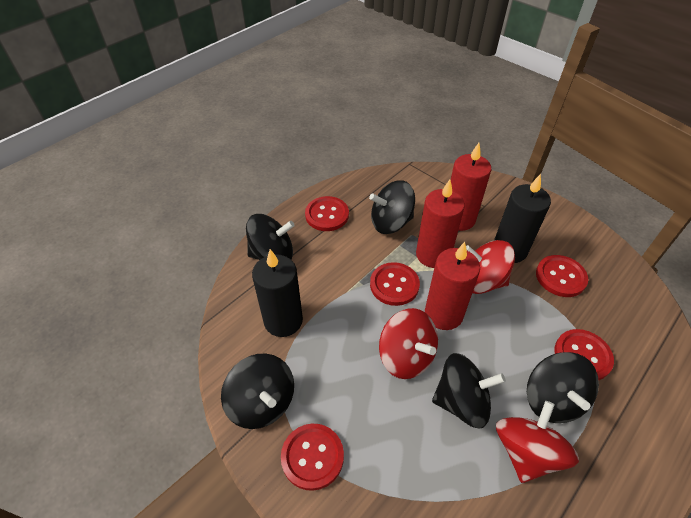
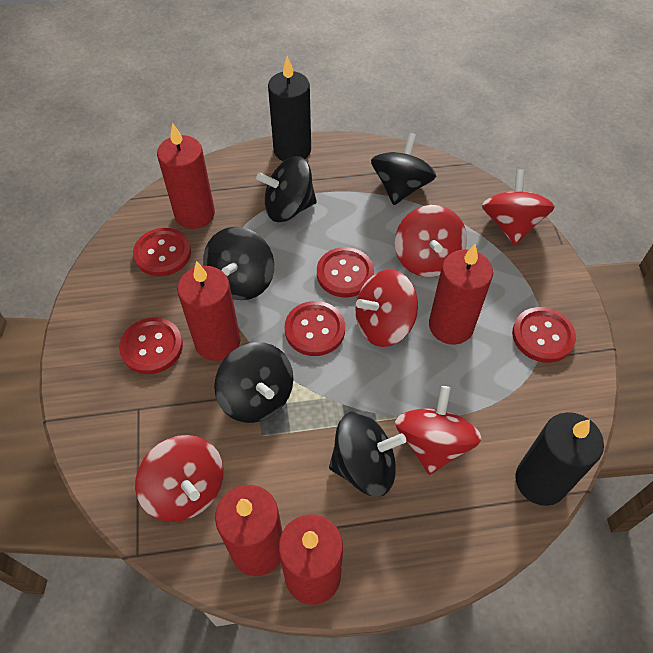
red candle: [416,180,465,268] [425,242,480,330] [451,143,491,231] = 3 -> [157,123,215,229] [177,261,241,361] [215,485,283,576] [278,514,343,605] [429,244,493,345] = 5
red spinning top: [379,308,438,379] [466,240,515,294] [496,401,579,483] = 3 -> [135,435,224,522] [356,270,418,347] [395,205,467,277] [395,386,481,475] [482,169,554,245] = 5

